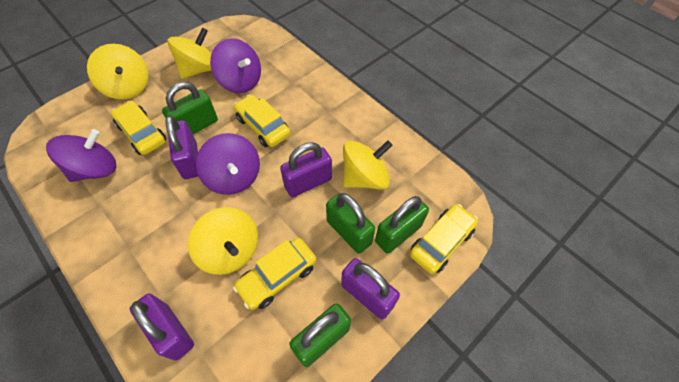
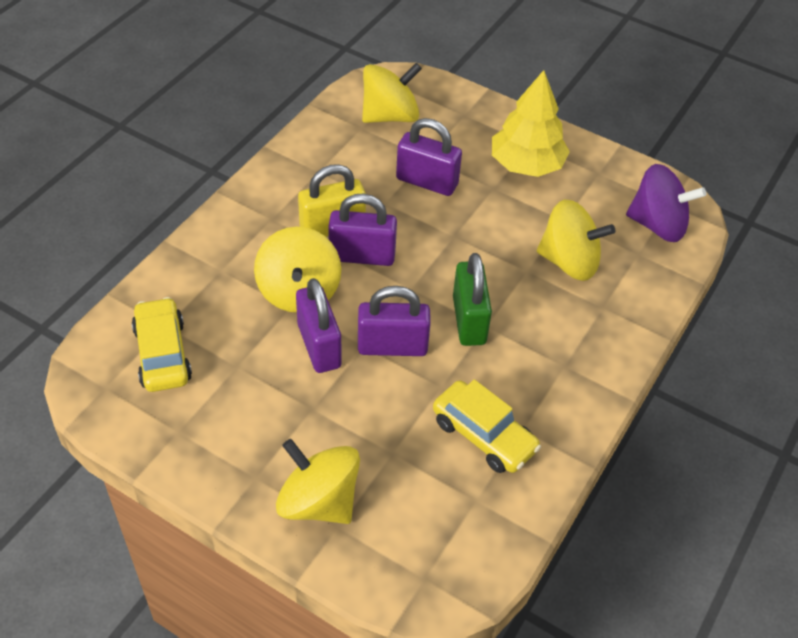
green padlock: [162,82,218,134] [289,303,351,367] [326,193,375,254] [375,196,429,254] = 4 -> [453,253,492,346] = 1
purple spinning top: [46,129,116,182] [196,133,260,195] [210,38,261,93] = 3 -> [626,164,706,242] = 1
yellow car: [111,101,166,155] [233,238,317,310] [234,94,291,147] [410,204,478,274] = 4 -> [132,297,192,392] [433,379,541,473] = 2
yellow padlock: none = 0 -> [298,164,366,237] = 1
yellow tree: none = 0 -> [492,70,570,177] = 1

